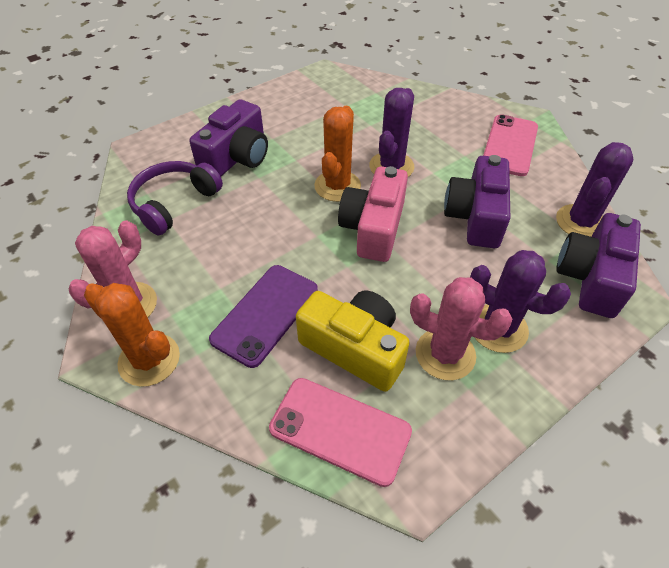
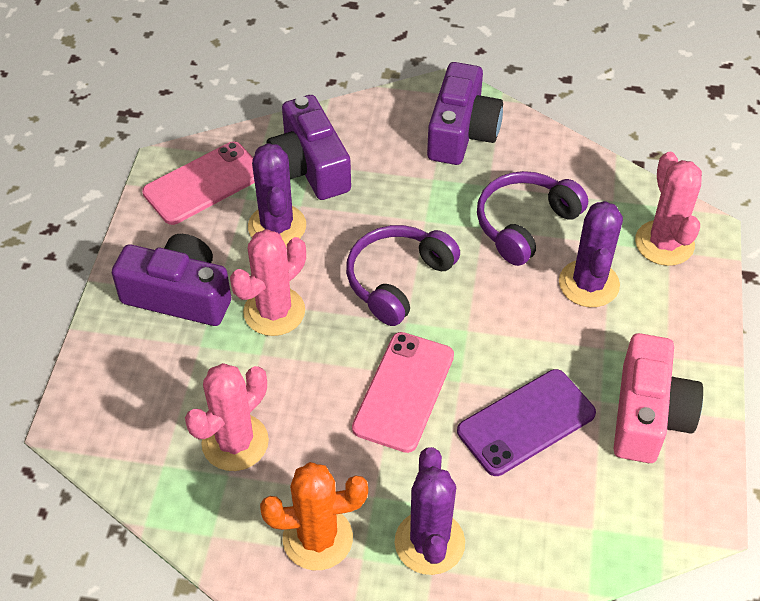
orange cactus: [84,283,180,387] [314,106,361,202] = 2 -> [260,462,368,570] = 1
pink cactus: [69,221,157,318] [410,277,512,380] = 2 -> [185,363,269,471] [230,229,306,336] [635,152,702,266] = 3
purple headphones: [127,161,223,235] = 1 -> [346,225,460,326] [477,171,588,266] = 2
yellow camera: [296,291,410,392] = 1 -> none = 0

